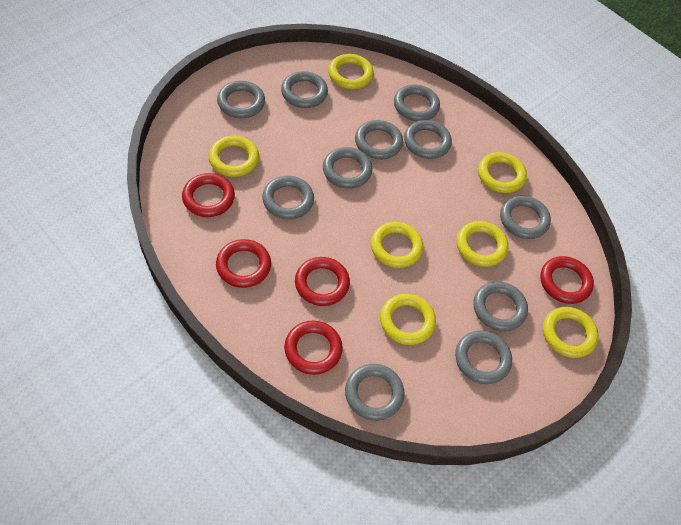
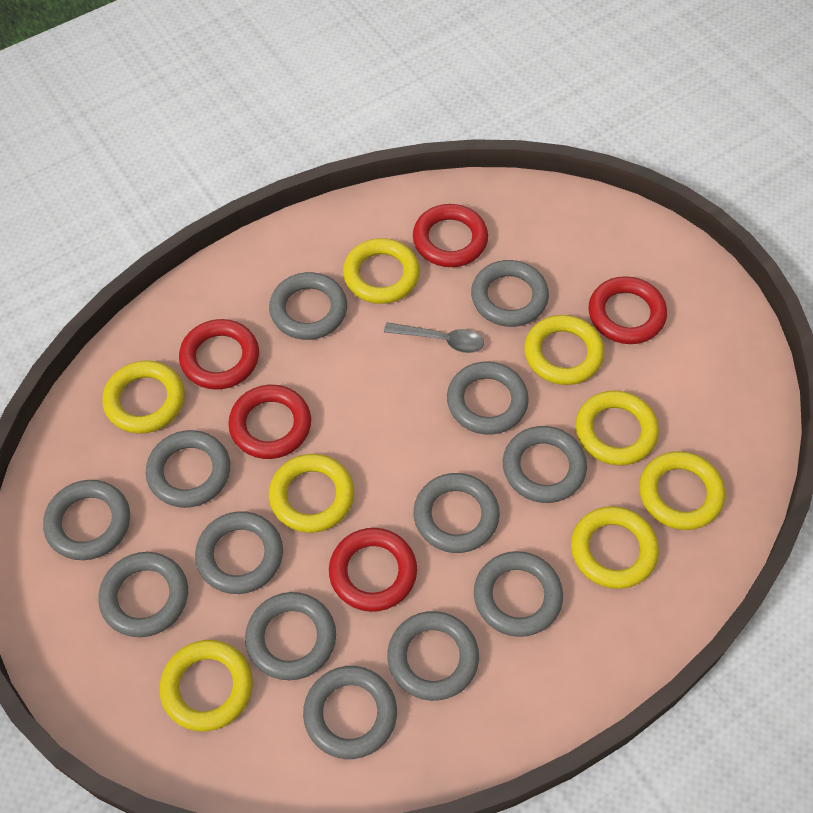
grey ring: [217,81,265,118] [262,176,314,219] [281,71,328,108] [323,147,373,189] [345,364,405,421] [355,120,403,159] [394,85,440,121] [404,120,452,159] [455,330,512,384] [473,281,528,331] [500,195,551,239] = 11 -> [43,480,130,560] [98,552,188,637] [146,430,230,508] [195,511,283,594] [245,592,336,680] [269,272,347,340] [303,666,397,759] [387,611,479,701] [413,473,500,553] [447,362,529,435] [471,260,549,327] [474,551,563,637] [503,426,587,503] = 13
grey spoon: none = 0 -> [384,322,484,353] = 1
yellow ring: [208,136,259,177] [328,54,374,89] [371,222,423,268] [380,294,436,345] [457,221,508,267] [478,152,527,193] [543,307,598,358] = 7 -> [102,360,185,434] [159,640,253,731] [269,454,354,533] [343,238,420,304] [524,315,604,385] [571,506,659,589] [575,391,659,465] [639,451,725,530] = 8

